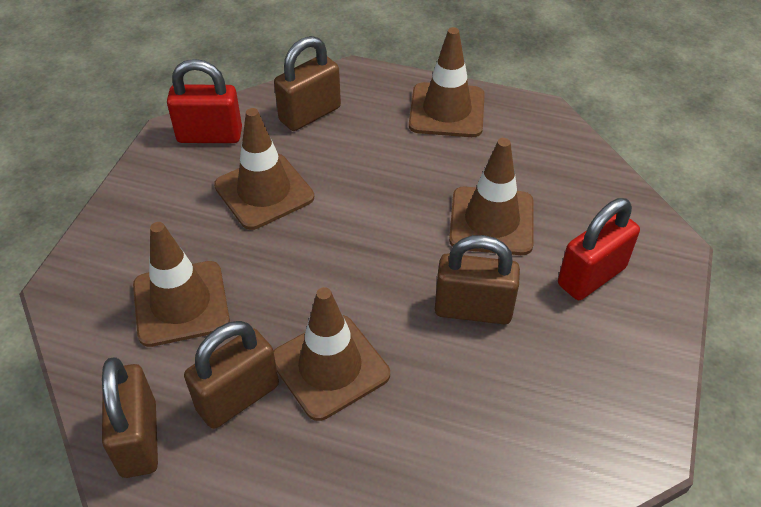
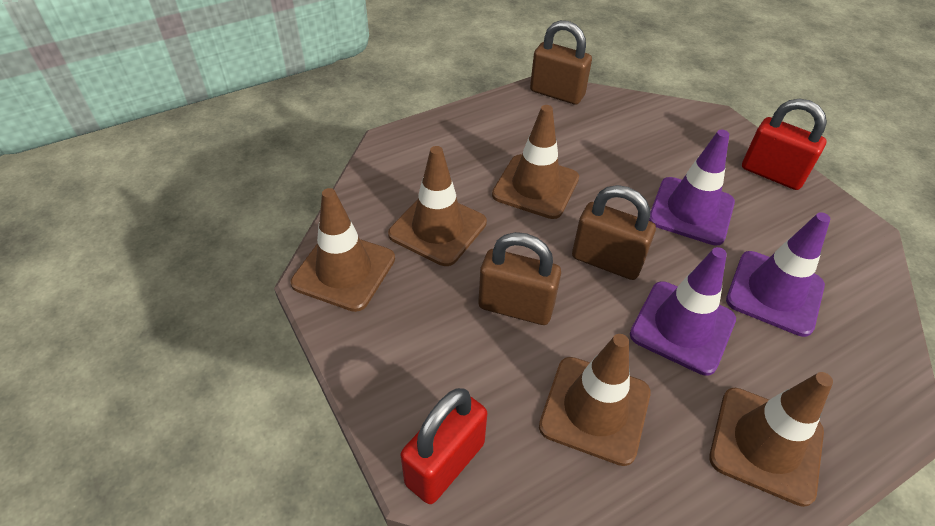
brown padlock: [102,357,158,478] [184,321,279,429] [274,36,341,131] [435,235,520,324] = 4 -> [478,232,561,325] [530,20,592,105] [572,185,656,280] = 3
purple traffic cone: none = 0 -> [630,247,736,376] [649,130,735,246] [726,212,830,337] = 3

